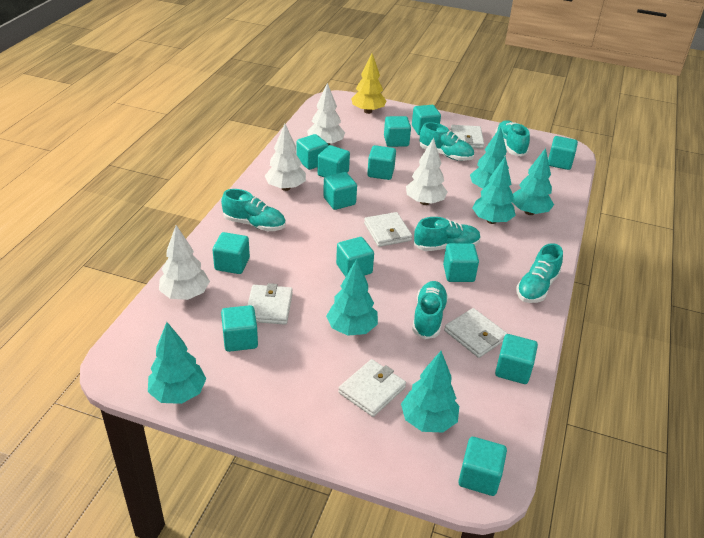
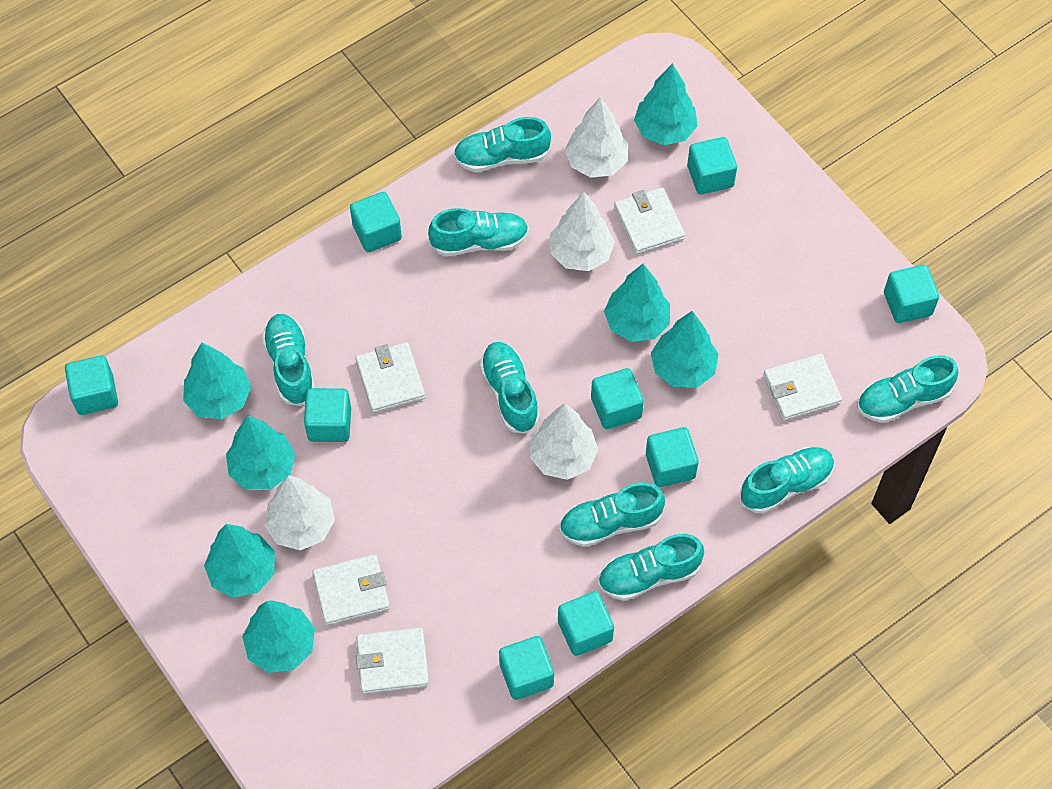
turquoise cube: [213,232,250,274] [221,305,258,352] [296,134,328,170] [317,145,350,177] [323,172,357,210] [336,237,374,277] [367,145,396,180] [384,116,411,147] [412,105,441,135] [443,243,479,282] [458,437,507,496] [495,334,538,384] [548,136,578,170] = 13 -> [65,355,118,415] [304,388,351,442] [350,192,402,252] [499,636,554,700] [558,591,614,656] [591,368,644,429] [646,427,699,487] [687,137,737,195] [884,265,939,323] = 9
turquoise shoe: [221,189,286,231] [412,281,448,339] [414,217,481,251] [420,122,474,161] [495,120,530,157] [516,243,563,303] = 6 -> [262,314,315,406] [428,208,529,256] [453,117,551,172] [480,342,540,434] [559,483,665,547] [598,534,704,601] [740,447,835,514] [857,355,959,423] = 8
turquoise tree: [148,322,206,404] [326,259,378,336] [401,351,459,433] [470,127,509,189] [472,156,516,224] [512,148,554,215] = 6 -> [183,343,251,419] [204,524,275,598] [226,415,295,490] [242,600,315,673] [604,264,670,342] [634,63,698,145] [651,311,719,388] = 7
yellow tree: [351,53,386,114] = 1 -> none = 0

